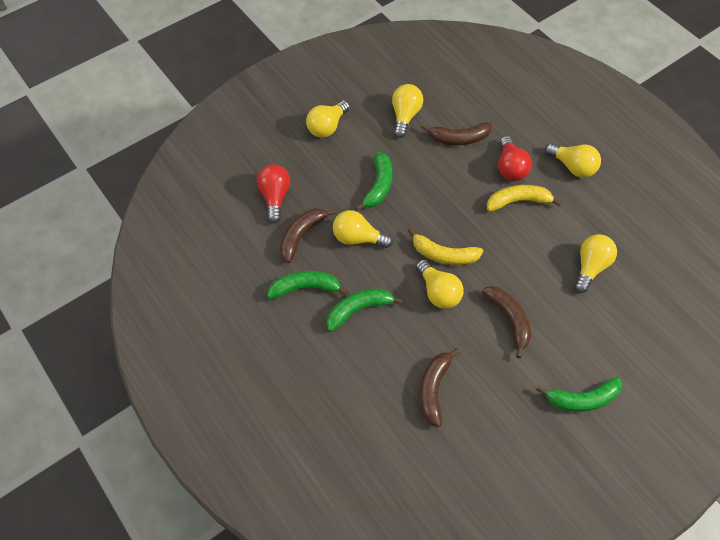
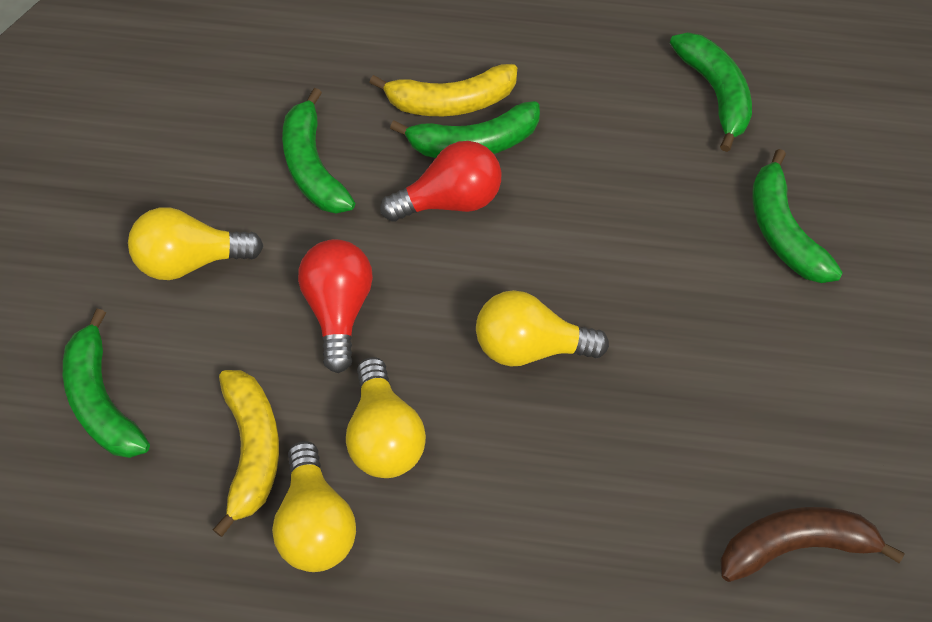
brown banana: [280,208,337,263] [419,348,460,428] [421,122,492,145] [482,286,531,358] = 4 -> [721,507,905,582] = 1
green banana: [267,271,348,299] [327,289,403,332] [355,152,392,211] [536,377,622,412] = 4 -> [63,308,150,458] [282,88,355,213] [390,101,540,158] [670,32,752,152] [752,149,843,283] = 5
yellow light bulb: [306,100,350,138] [333,210,393,248] [392,84,423,138] [416,259,463,309] [545,143,601,178] [574,234,617,293] = 6 -> [128,207,263,280] [272,441,356,572] [346,357,426,478] [476,290,609,366] = 4

